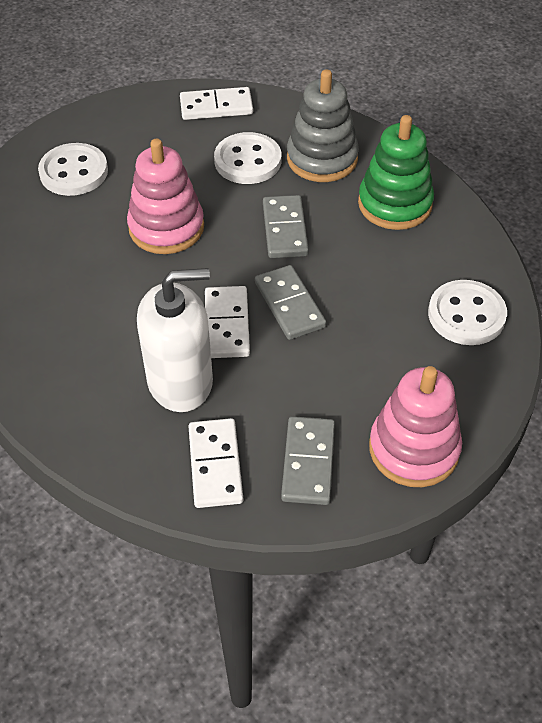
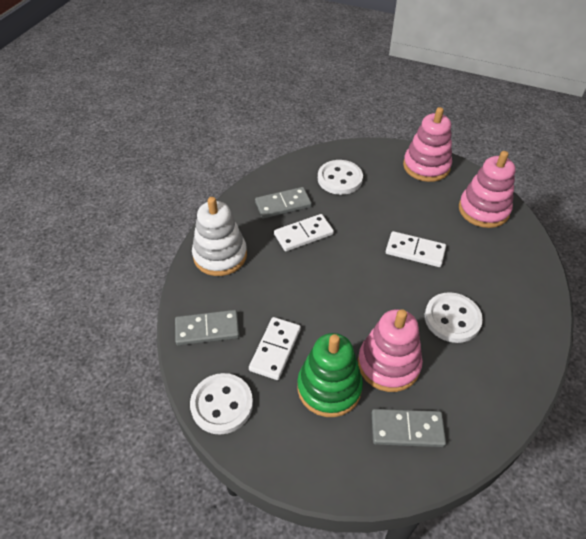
grey stacking toy: [287,69,359,182] = 1 -> none = 0
pink stacking toy: [127,139,204,254] [369,366,462,487] = 2 -> [358,309,423,392] [403,107,452,182] [459,151,516,228] = 3
white soap dispenser: [137,268,213,412] = 1 -> none = 0
white stacking toy: none = 0 -> [192,197,247,276] = 1

